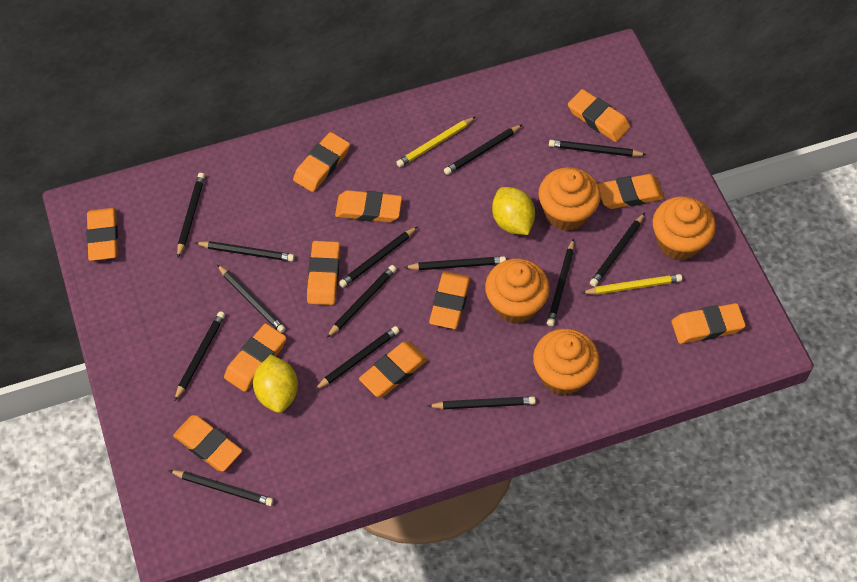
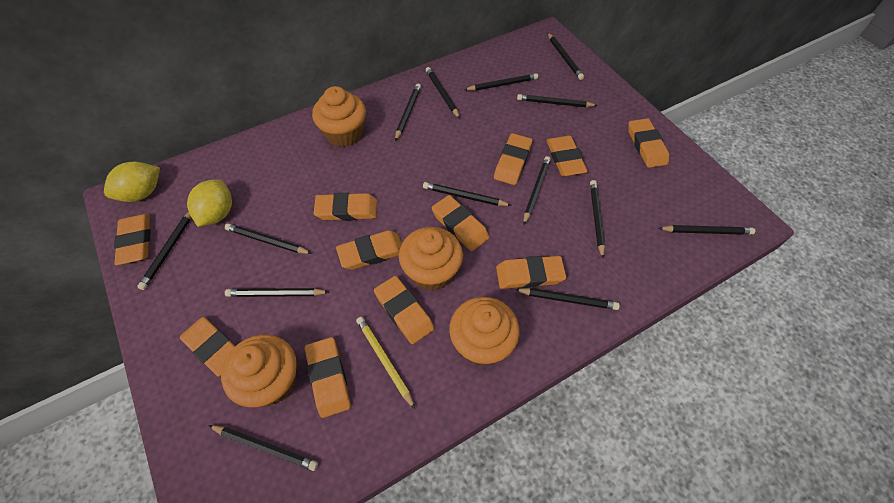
yellow pencil: [396,117,475,167] [582,274,682,295] = 2 -> [356,317,415,409] = 1

